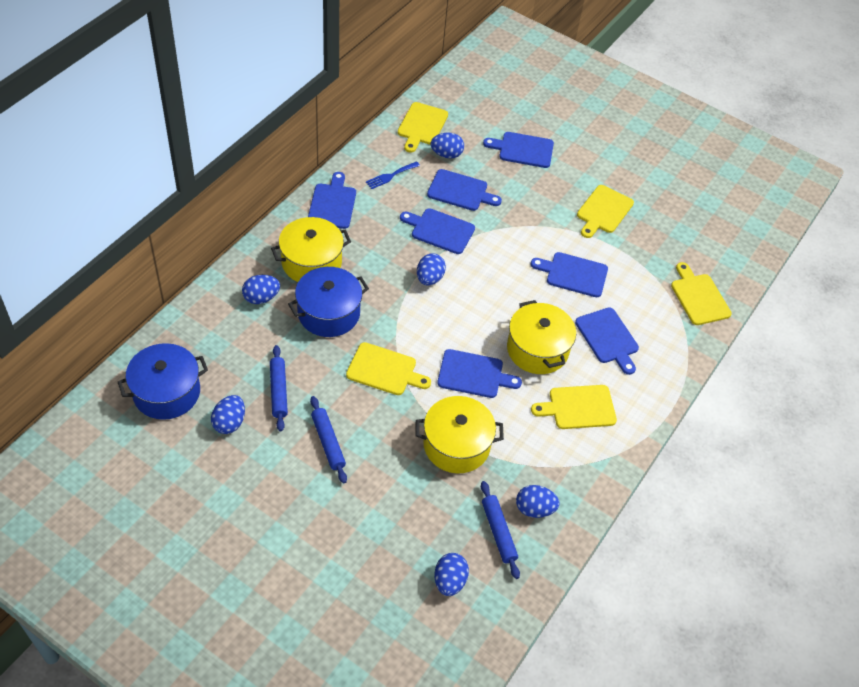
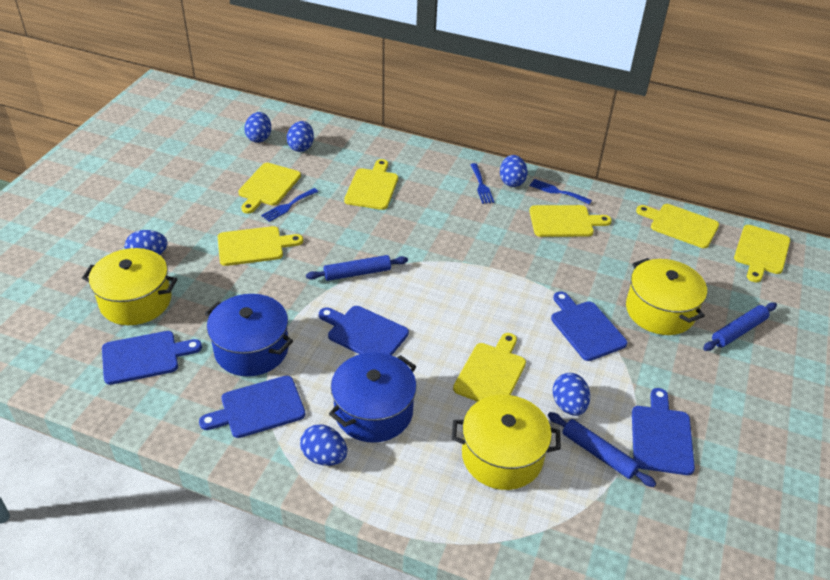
blue cutting board: [308,172,356,229] [400,208,475,254] [427,169,502,211] [437,349,522,398] [483,132,554,168] [531,252,608,297] [575,307,639,375] = 7 -> [102,331,202,385] [199,376,305,438] [319,306,409,355] [551,291,627,361] [632,388,695,475] = 5
blue fork: [366,162,420,189] = 1 -> [261,188,318,222] [470,163,494,204] [529,179,592,204] = 3
yellow cutting board: [346,342,431,395] [398,102,448,153] [531,385,617,429] [577,185,634,238] [671,262,732,325] = 5 -> [218,226,303,266] [238,163,301,214] [344,159,398,210] [453,333,526,402] [529,205,612,237] [636,204,719,248] [734,225,790,282] = 7

